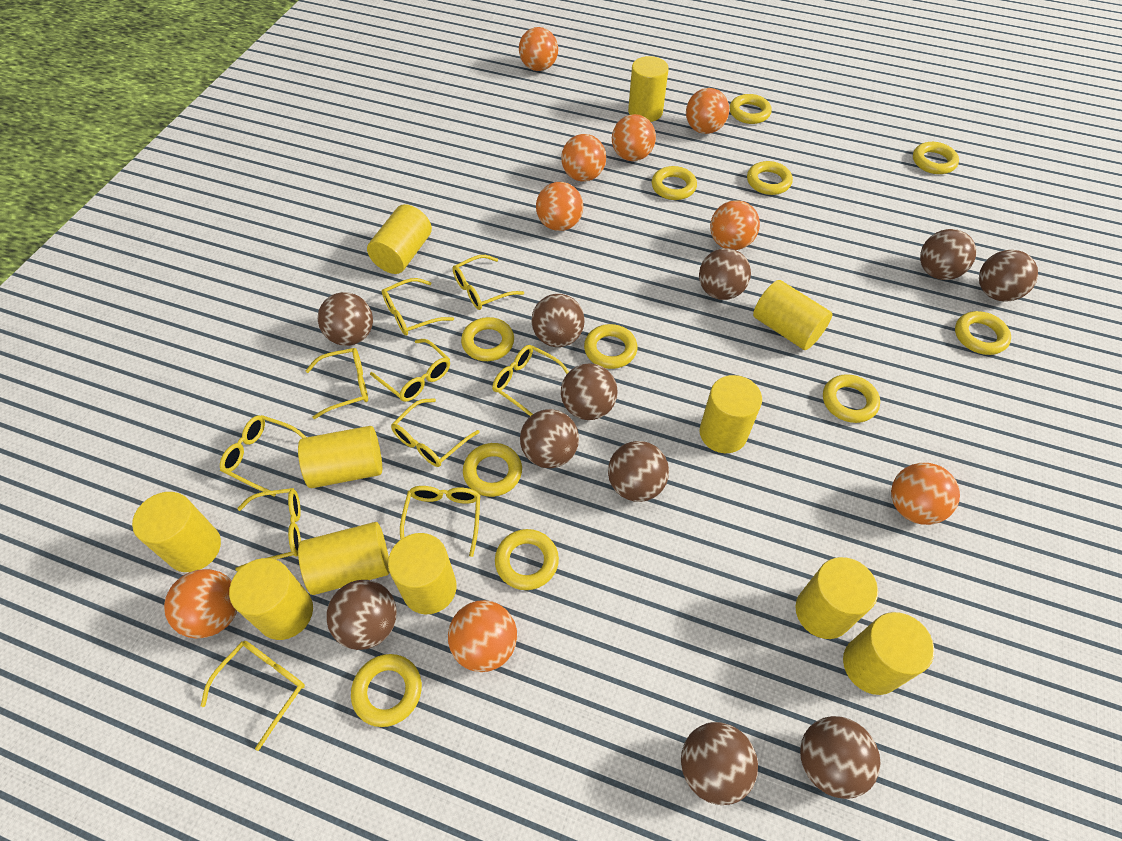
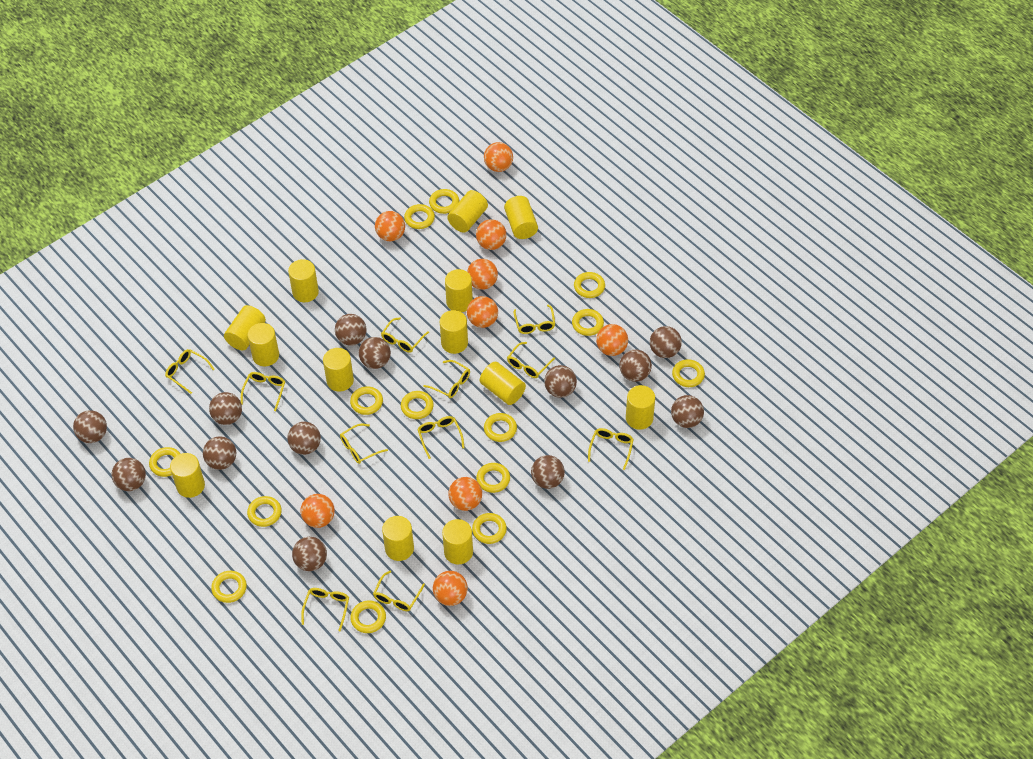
brown ball: [318,292,373,346] [326,580,397,650] [520,409,579,468] [531,294,585,347] [561,363,618,420] [608,441,669,502] [681,722,758,805] [699,248,751,300] [800,716,881,799] [920,229,976,280] [979,250,1038,302] = 11 -> [73,410,107,443] [111,458,146,491] [203,436,236,470] [209,392,242,425] [287,422,321,455] [292,537,327,571] [335,314,366,346] [359,337,391,369] [531,455,565,489] [544,365,577,398] [619,349,652,382] [650,326,682,358] [671,395,704,428] = 13
yellow cylinder: [132,492,221,572] [229,558,313,640] [298,426,382,488] [298,522,390,595] [367,204,432,274] [388,533,457,614] [628,56,669,122] [700,375,762,453] [753,280,832,350] [795,557,878,639] [843,612,934,695] = 11 -> [170,453,205,498] [224,305,266,350] [247,323,279,366] [288,259,319,302] [323,348,354,392] [382,516,414,561] [440,310,468,354] [442,519,473,564] [445,269,473,312] [447,190,488,232] [480,362,526,405] [504,196,538,239] [626,385,655,430] = 13
yellow glasses: [201,641,305,751] [220,415,306,497] [235,488,301,571] [305,348,368,419] [370,339,450,402] [382,278,454,336] [391,398,480,467] [400,486,480,557] [452,255,524,310] [492,345,569,416] = 10 -> [165,349,215,394] [241,372,285,411] [301,588,349,631] [340,423,388,464] [373,571,425,611] [381,317,429,353] [417,416,464,459] [423,360,470,398] [507,342,555,378] [514,305,555,334] [588,428,634,470] = 11
yellow ring: [351,654,422,727] [461,317,514,361] [463,443,522,497] [495,529,559,590] [584,324,637,369] [652,166,697,200] [730,94,772,124] [747,161,793,195] [823,374,880,423] [913,142,959,174] [955,311,1011,355] = 11 -> [149,447,181,477] [211,571,247,603] [247,496,282,527] [350,386,383,415] [350,600,386,633] [401,391,434,419] [404,204,435,229] [429,189,459,214] [472,513,507,544] [476,463,510,493] [484,413,517,442] [572,309,604,336] [574,272,605,298] [672,359,705,387] = 14

